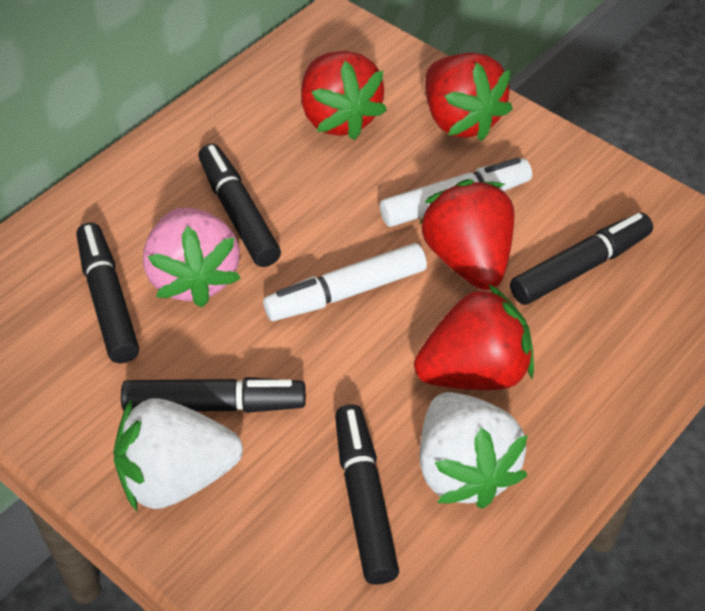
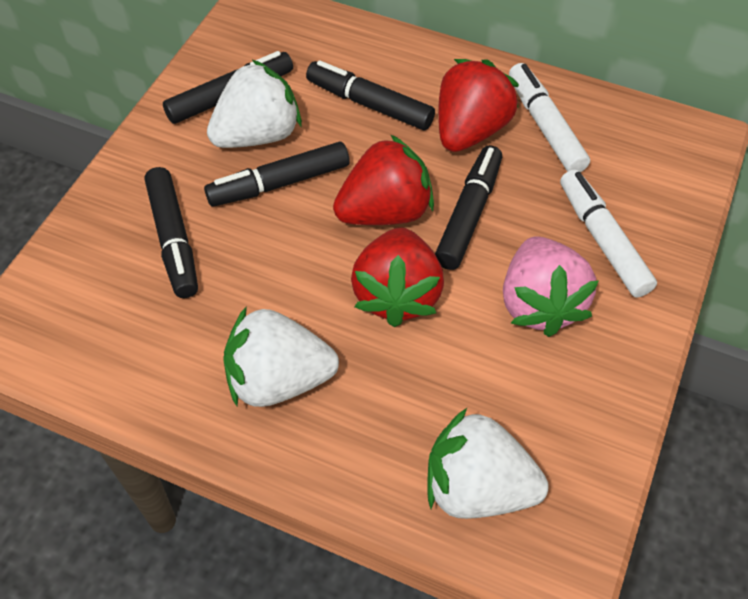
red strawberry: [301,51,387,140] [414,284,534,390] [420,179,514,290] [425,53,513,141] = 4 -> [333,134,434,225] [351,227,444,327] [438,59,519,152] = 3
white strawberry: [113,398,243,511] [420,392,528,509] = 2 -> [207,60,302,148] [223,306,339,407] [427,408,549,519] = 3

